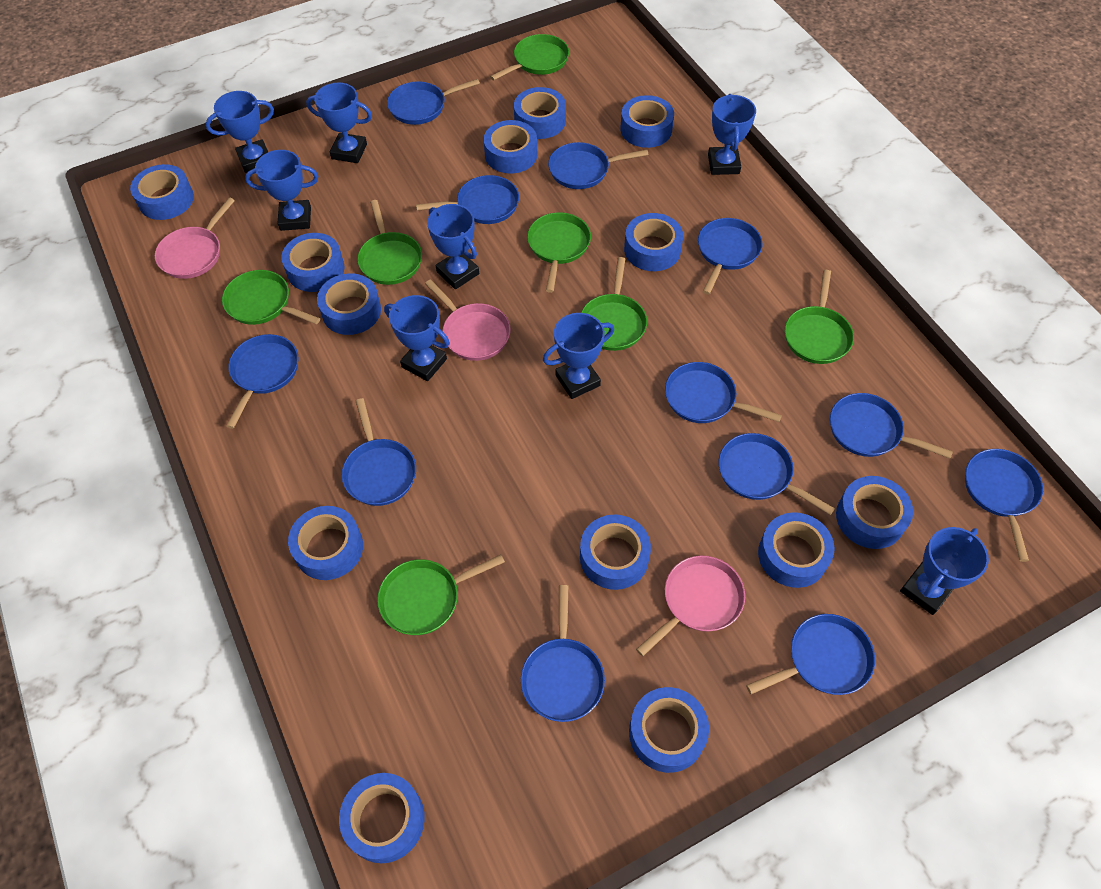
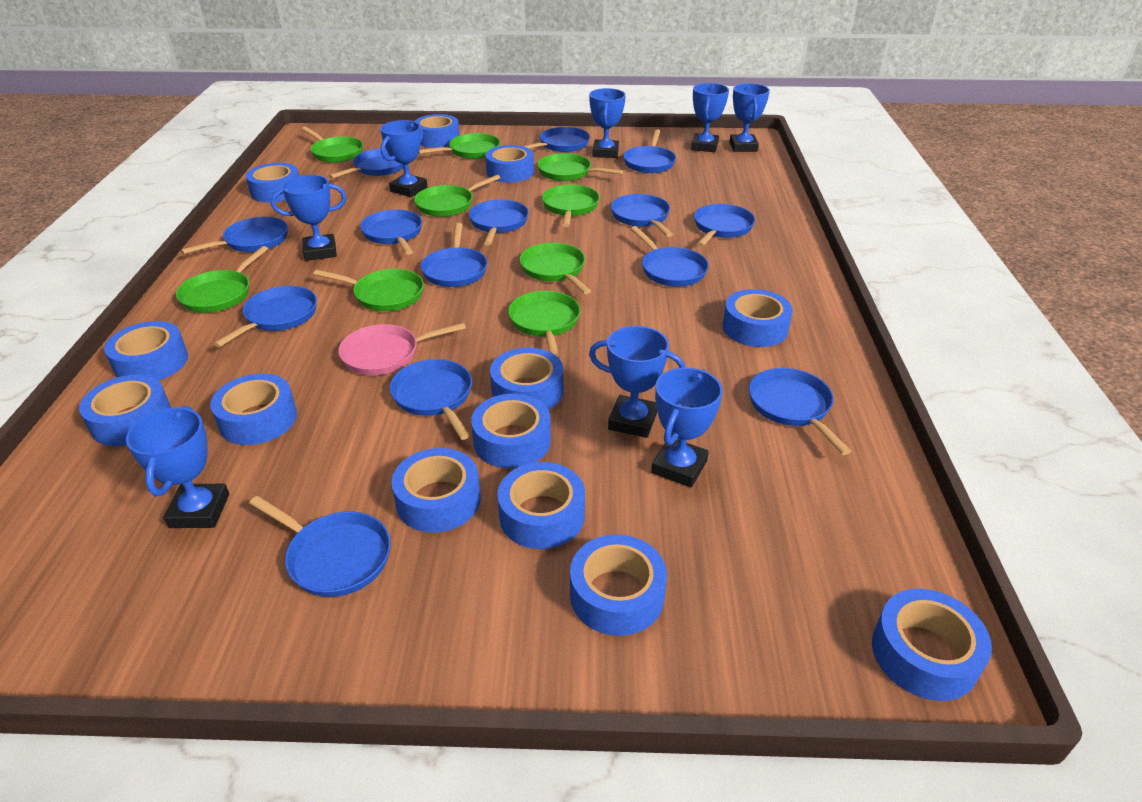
blue pan: [226,334,299,429] [342,398,416,506] [387,79,480,125] [416,175,519,224] [521,585,605,722] [548,142,648,189] [665,362,782,423] [698,218,763,295] [718,433,835,515] [746,614,875,695] [830,393,953,458] [965,449,1043,562] = 12 -> [181,217,288,254] [213,286,317,348] [249,496,391,597] [329,148,403,179] [360,210,422,255] [389,359,472,440] [421,223,487,287] [469,200,529,246] [524,127,590,152] [611,194,673,237] [623,129,676,173] [631,226,709,287] [694,204,755,247] [749,368,851,455] = 14
green pan: [222,270,320,325] [357,200,422,285] [377,555,505,635] [490,34,569,81] [527,212,591,293] [581,257,647,351] [785,270,854,364] = 7 -> [176,246,268,313] [301,126,363,163] [313,269,424,311] [414,175,500,217] [419,133,500,159] [508,291,580,357] [519,243,591,294] [537,153,623,181] [542,184,600,227] = 9
pink pan: [155,198,235,279] [425,279,511,361] [636,556,745,656] = 3 -> [338,322,466,375] = 1

